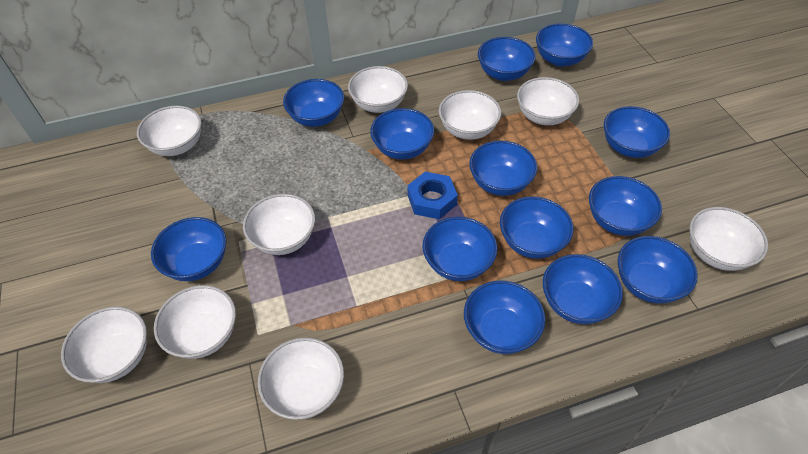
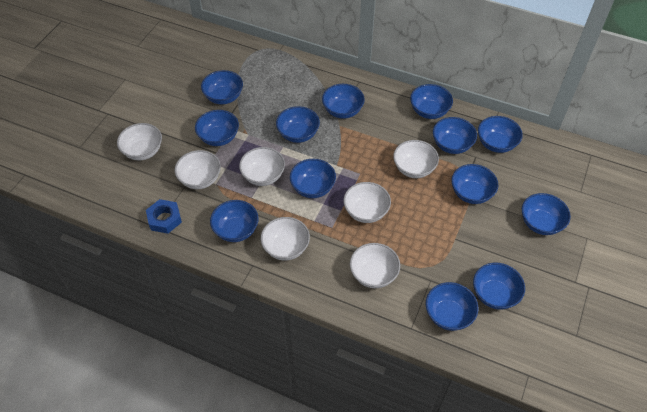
white bowl: [61,307,147,383] [137,106,202,156] [154,285,236,359] [243,194,315,255] [258,337,344,420] [348,66,408,113] [439,90,501,140] [517,77,579,125] [689,207,768,271] = 9 -> [117,123,162,161] [175,150,221,189] [239,147,285,186] [261,217,310,260] [343,182,391,223] [350,243,400,288] [393,140,439,178] = 7

